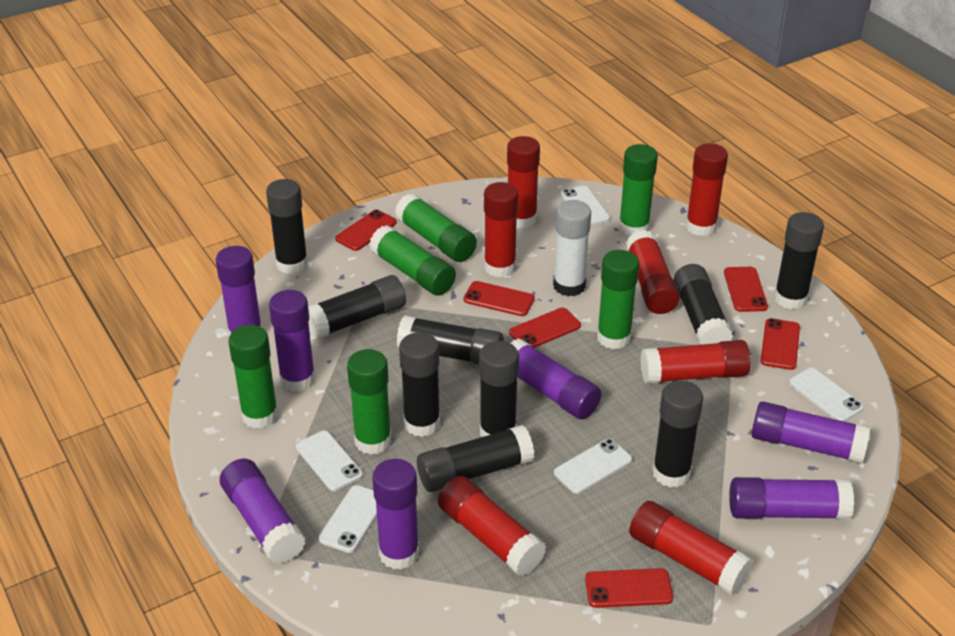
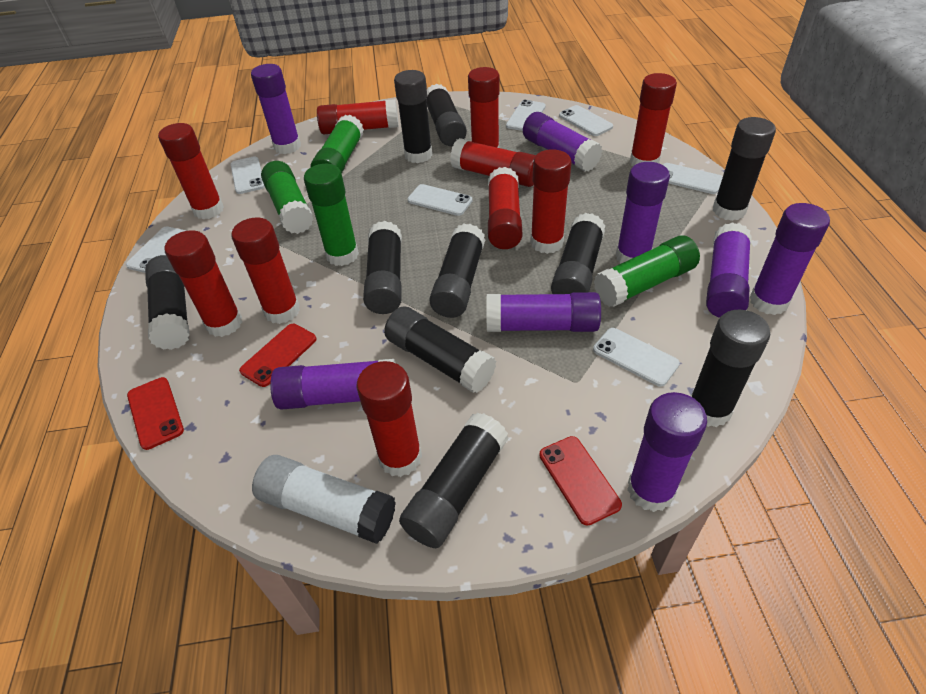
black glue stick: [266,179,308,274] [308,275,406,339] [397,316,504,365] [399,332,440,437] [417,425,534,492] [479,341,519,437] [652,380,703,487] [674,264,733,345] [774,212,824,309] = 9 -> [145,255,190,350] [363,221,402,314] [384,306,496,393] [394,70,432,163] [399,413,509,548] [426,84,467,146] [429,223,485,318] [551,213,605,294] [691,310,770,427] [713,117,776,221] = 10
green glue stick: [228,325,278,429] [347,349,392,455] [369,225,456,295] [395,193,477,262] [597,250,639,349] [619,144,658,236] = 6 -> [261,161,314,234] [304,164,359,266] [311,115,364,173] [594,235,700,307] = 4
purple glue stick: [216,246,262,337] [220,459,305,564] [269,290,315,392] [372,459,419,570] [510,338,602,419] [729,477,854,519] [752,402,870,463] = 7 -> [251,64,301,154] [270,359,395,410] [486,292,601,332] [523,112,603,171] [616,162,670,264] [627,392,707,512] [706,222,752,318] [750,203,830,315] = 8
red glue stick: [438,476,546,576] [484,182,518,277] [507,136,540,228] [626,230,680,314] [629,501,753,595] [641,340,751,384] [686,143,728,236] = 7 -> [158,123,224,219] [165,230,242,337] [232,218,300,324] [317,99,399,134] [356,361,422,477] [450,138,536,187] [468,67,500,148] [488,167,522,249] [530,149,571,254] [630,73,677,166] = 10
red phone: [335,210,397,251] [463,281,535,316] [509,308,581,348] [585,568,673,608] [724,267,768,312] [761,318,800,370] = 6 -> [127,377,184,450] [239,324,317,387] [539,436,622,526] = 3
white phone: [296,430,363,491] [319,485,377,553] [554,439,632,494] [561,186,610,226] [789,368,864,422] = 5 -> [126,226,186,273] [230,156,265,194] [407,184,472,216] [506,100,546,131] [559,105,613,136] [593,328,680,387] [663,163,723,194] = 7

